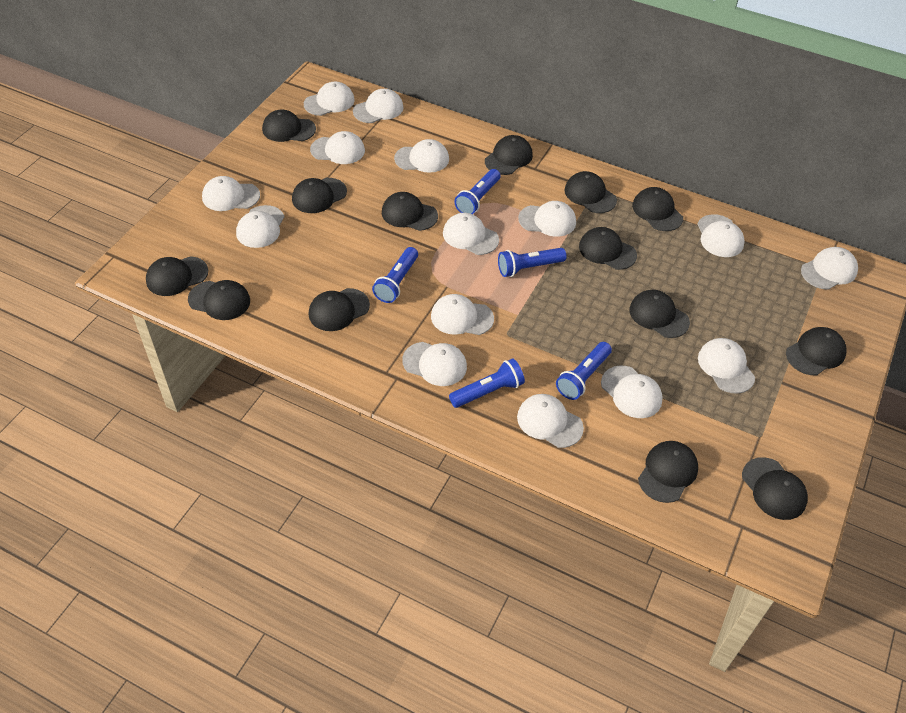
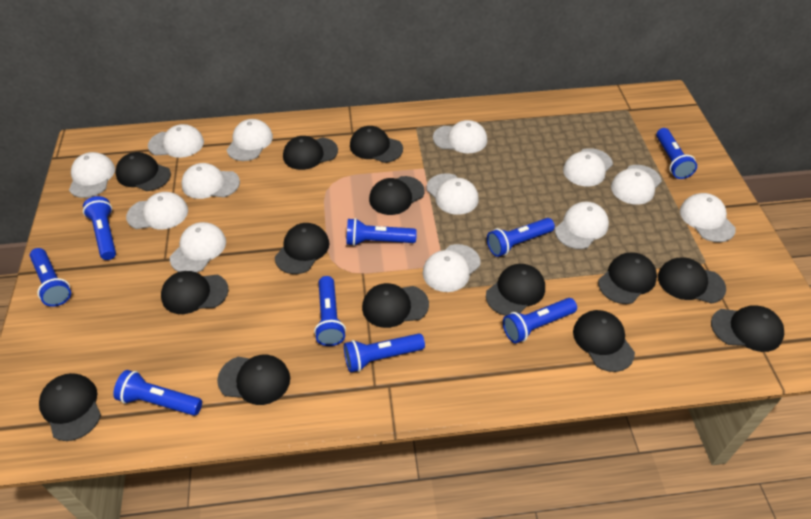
blue flashlight: [372,247,418,303] [449,358,525,408] [454,169,501,214] [498,248,567,277] [556,342,612,400] = 5 -> [30,248,71,307] [83,196,116,260] [113,370,202,416] [314,276,346,346] [344,333,425,373] [346,218,417,246] [487,218,555,257] [503,298,577,343] [656,128,697,179] = 9
white cap: [202,176,260,211] [236,205,284,248] [304,82,355,116] [310,131,365,164] [353,89,404,123] [394,139,449,173] [402,342,467,386] [431,294,494,335] [443,213,499,255] [517,394,584,448] [518,201,576,237] [601,366,663,418] [698,214,745,257] [698,338,755,394] [801,247,858,290] = 15 -> [69,152,115,198] [126,192,188,229] [148,124,204,158] [170,222,226,273] [181,163,240,199] [227,119,273,161] [423,244,481,292] [426,173,479,215] [433,120,487,153] [555,202,609,249] [563,148,613,187] [611,165,662,205] [680,193,736,242] = 13

